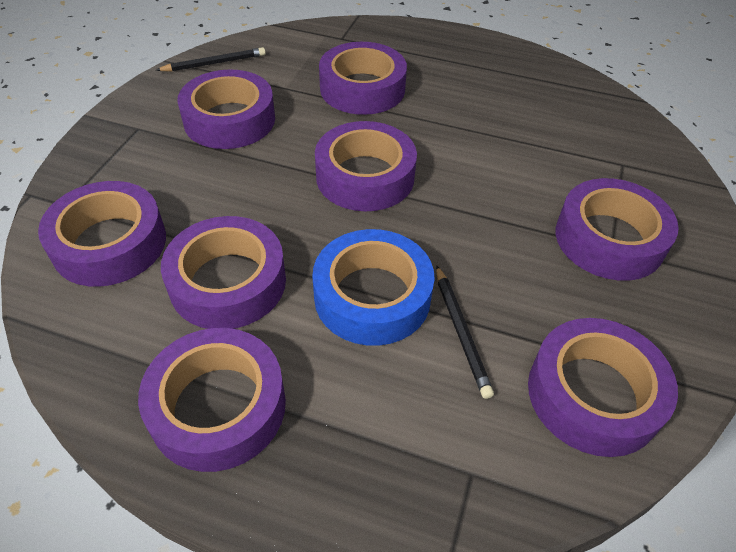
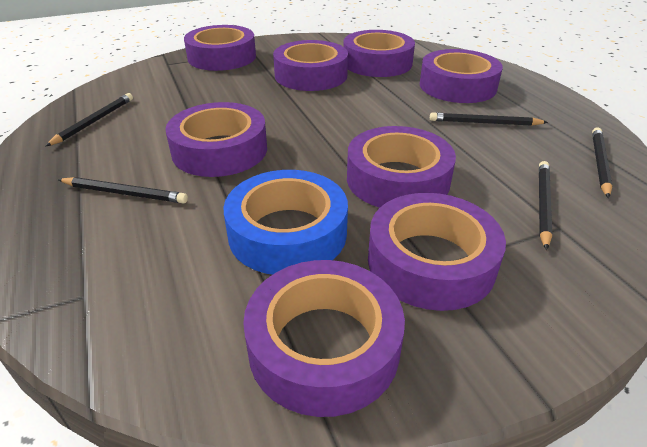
black pencil: [156,47,266,72] [436,265,494,399] = 2 -> [46,93,133,146] [58,177,188,204] [430,112,548,126] [539,161,552,250] [592,128,613,198] = 5

